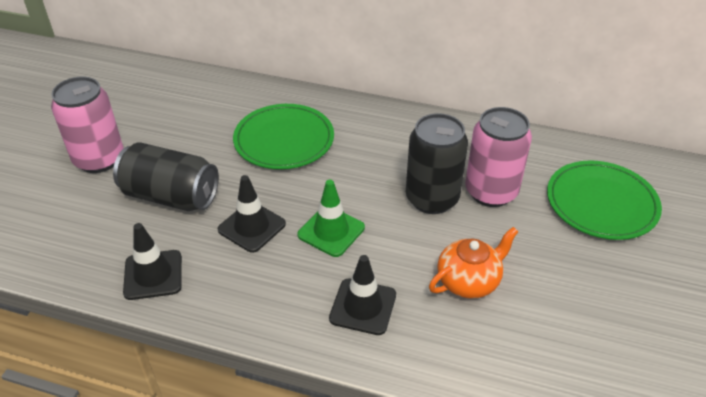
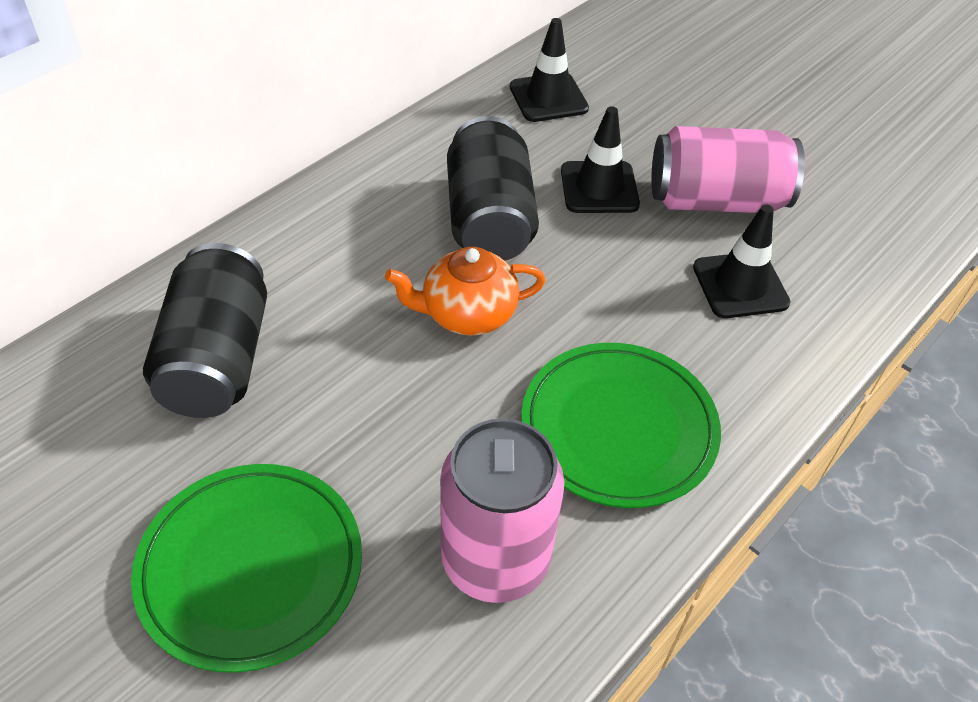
green traffic cone: [297,180,365,257] = 1 -> none = 0

